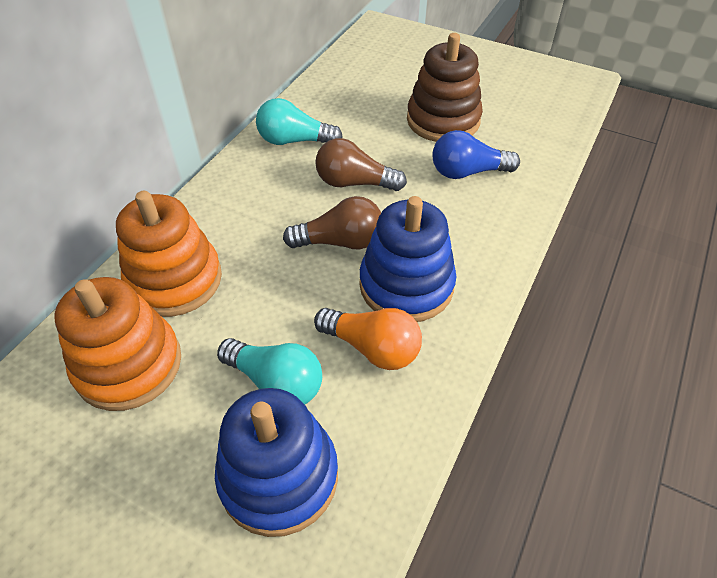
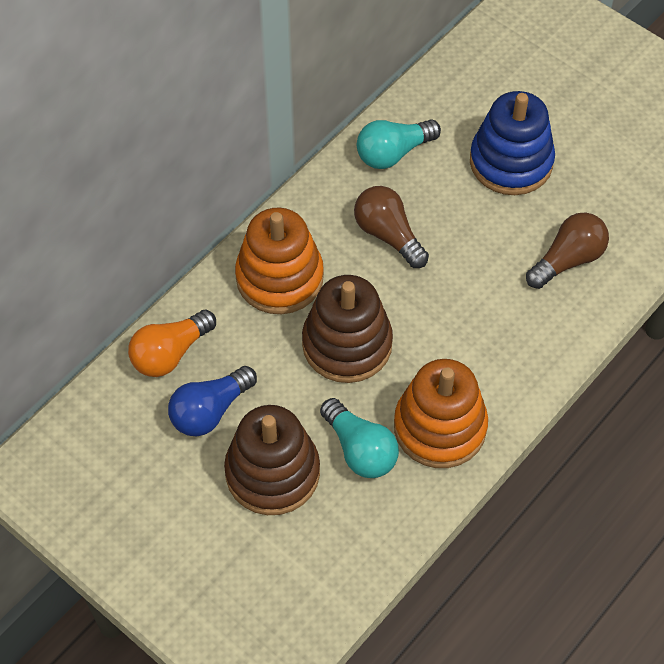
blue stacking toy: [215,388,338,537] [359,196,456,322] = 2 -> [470,91,555,195] = 1
brown stacking toy: [407,33,483,142] = 1 -> [224,405,320,515] [302,275,393,383] = 2

